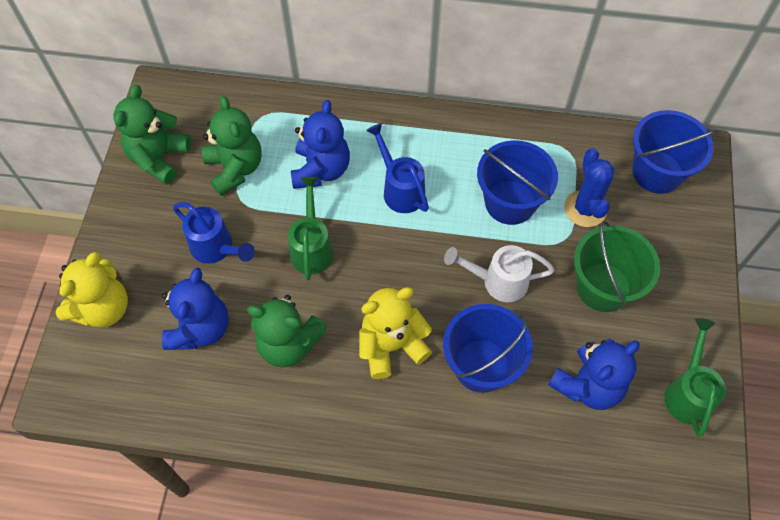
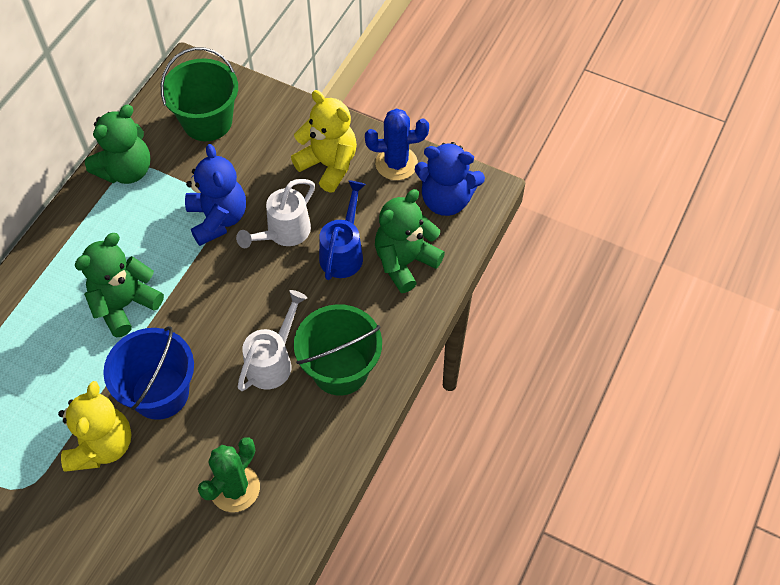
blue bucket: [443,304,533,393] [477,140,558,225] [632,110,716,194] = 3 -> [103,326,194,420] = 1
blue teddy bear: [162,268,229,350] [291,100,350,189] [548,339,640,410] = 3 -> [185,144,246,246] [415,142,485,216] = 2
blue watering can: [173,202,255,263] [366,123,429,213] = 2 -> [319,180,366,280] = 1
green bucket: [574,221,660,312] = 1 -> [161,47,238,141] [294,304,382,396] = 2
green cactus: none = 0 -> [198,437,260,512] = 1
green watering can: [288,177,333,280] [664,318,726,437] = 2 -> none = 0
white watering can: [444,245,555,302] = 1 -> [236,179,315,248] [238,290,307,391] = 2

